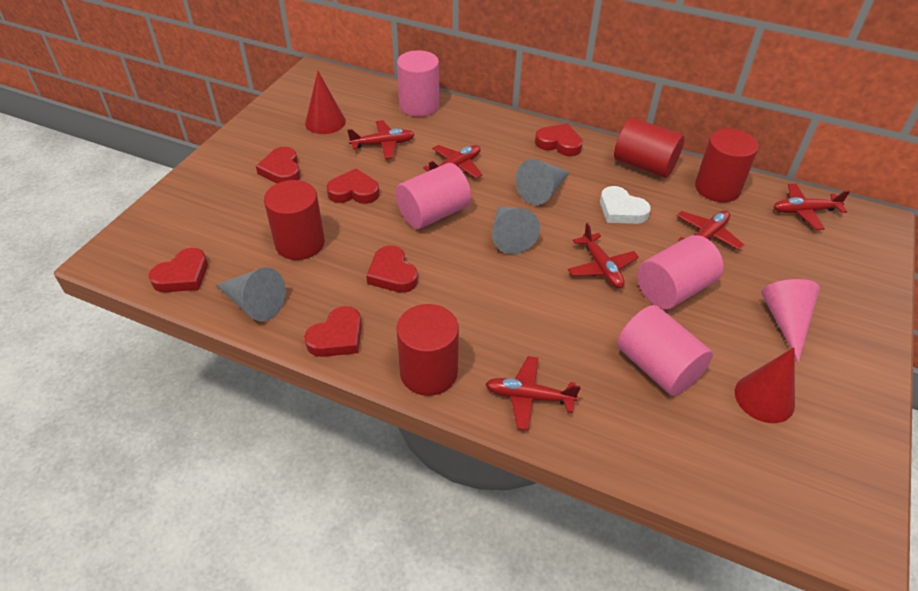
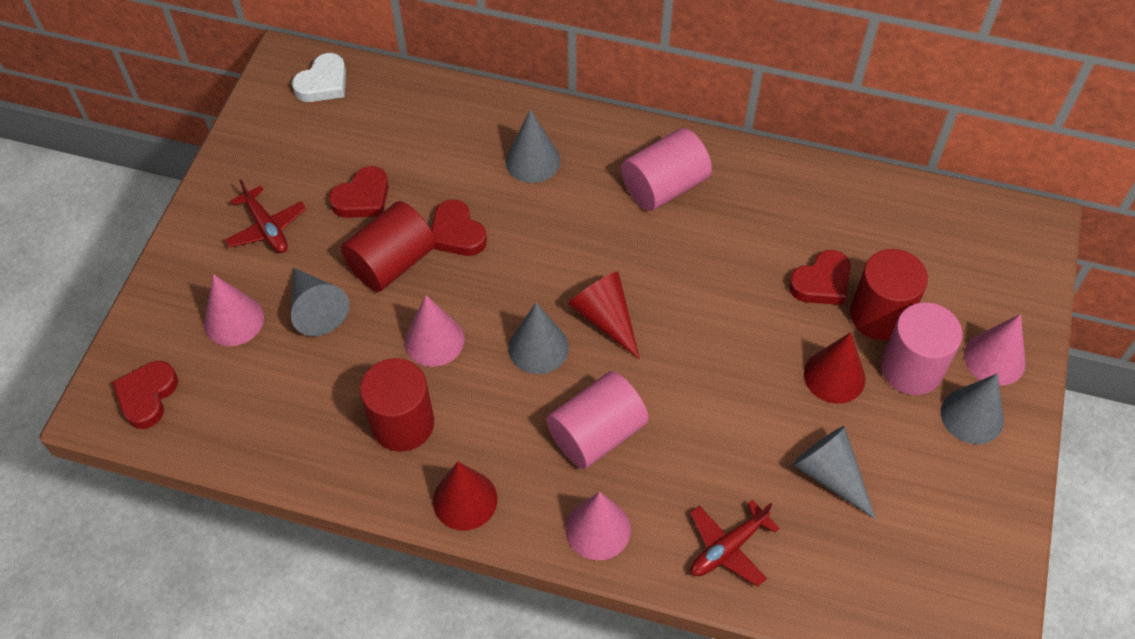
grey cone: [216,267,286,321] [492,207,540,254] [515,159,570,205] = 3 -> [291,268,349,336] [505,110,560,183] [508,302,569,374] [792,426,876,519] [941,373,1004,444] = 5
pink cone: [761,279,820,362] = 1 -> [204,274,264,346] [404,295,465,367] [565,492,631,560] [964,314,1026,386] = 4
pink cylinder: [395,163,471,229] [397,50,439,117] [617,305,713,396] [637,235,724,309] = 4 -> [546,371,648,469] [621,128,712,211] [881,303,963,395] = 3
red cone: [305,71,346,134] [735,347,795,423] = 2 -> [433,462,497,531] [568,271,640,359] [804,332,865,404] = 3
red cylinder: [264,180,325,260] [397,304,459,396] [614,118,684,178] [695,129,758,202] = 4 -> [341,201,435,292] [360,358,434,452] [850,249,928,341] = 3
red heart: [149,248,208,292] [256,147,301,184] [304,306,362,357] [326,168,379,204] [366,246,418,293] [535,124,583,156] = 6 -> [112,361,178,429] [329,166,389,218] [431,200,487,256] [789,250,850,305] = 4
red plane: [347,120,415,159] [423,145,482,179] [485,356,581,431] [568,223,639,289] [677,210,744,250] [773,184,850,230] = 6 -> [224,180,306,253] [690,500,780,587] = 2

